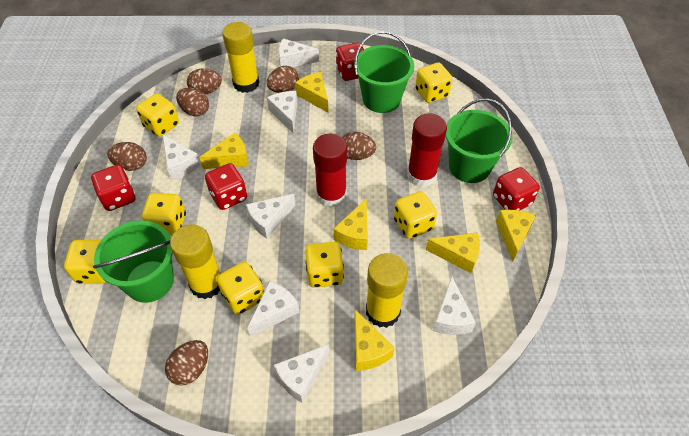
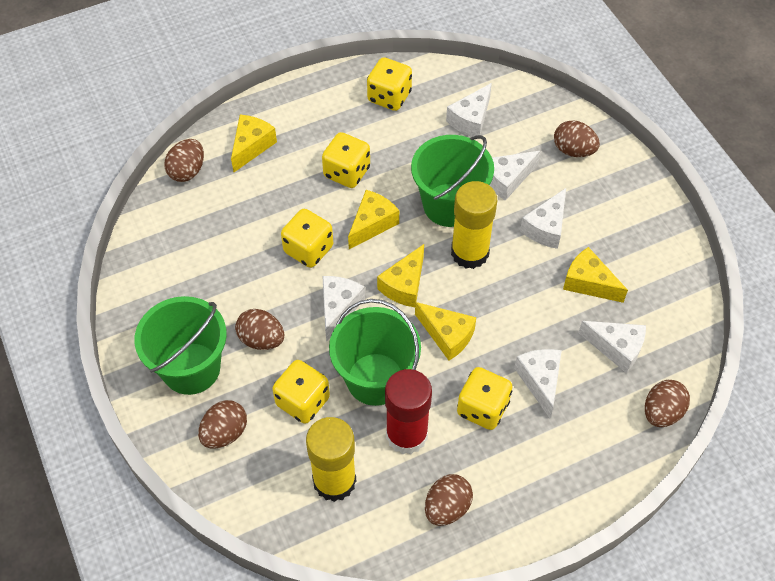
red dice: [91,165,136,211] [205,163,247,210] [336,43,364,81] [493,167,540,210] = 4 -> none = 0
red glue stick: [313,134,347,208] [407,113,447,187] = 2 -> [385,369,432,455] = 1
white cheese: [163,135,201,180] [246,194,295,239] [247,281,299,337] [267,91,297,134] [274,344,329,403] [278,39,319,67] [433,277,476,335] = 7 -> [322,276,365,342] [446,83,492,137] [489,151,540,201] [514,349,562,418] [520,188,566,249] [578,321,646,373] = 6
yellow cheese: [199,133,249,169] [295,72,328,112] [333,199,368,250] [355,310,394,371] [426,232,480,273] [496,210,536,262] = 6 -> [231,115,277,172] [348,190,399,249] [377,244,424,307] [415,302,476,361] [563,247,628,303] = 5
yellow dice: [64,240,106,284] [136,93,179,137] [142,193,186,236] [217,262,264,315] [305,242,344,288] [394,191,437,239] [415,63,452,103] = 7 -> [272,360,330,424] [281,209,333,268] [322,132,370,188] [367,57,412,111] [457,367,513,430] = 5
yellow glue stick: [170,224,221,299] [222,22,259,93] [366,253,408,328] = 3 -> [306,417,356,502] [451,181,497,269] = 2

